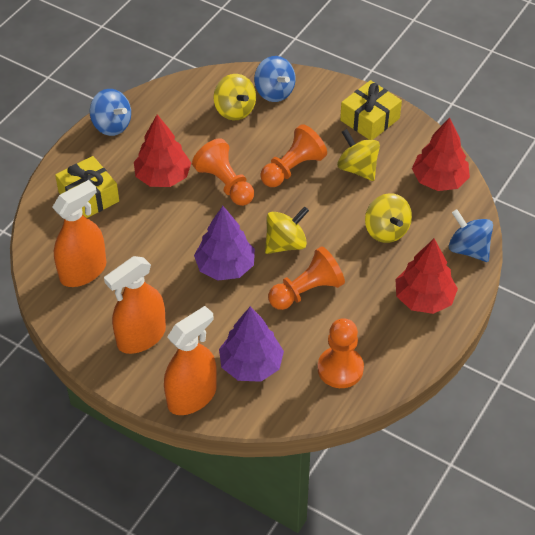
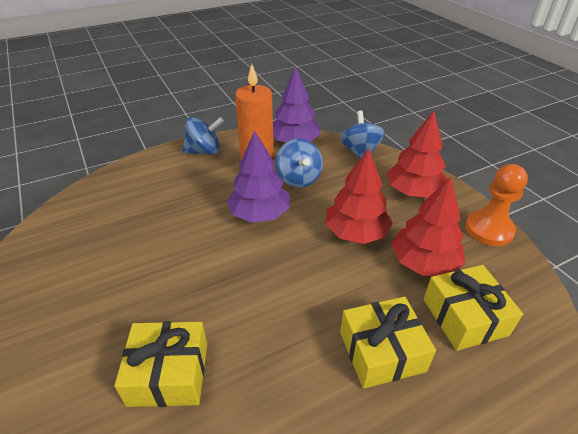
orange candle: none = 0 -> [235,64,274,170] = 1
orange pawn: [192,138,254,206] [260,124,327,187] [268,246,345,310] [318,318,364,388] = 4 -> [465,164,528,246] = 1
orange spray bottle: [52,180,106,287] [104,256,166,354] [164,306,217,415] = 3 -> none = 0
yellow gift: [55,156,119,218] [340,80,402,140] = 2 -> [114,321,207,407] [340,296,436,389] [424,265,523,351] = 3
yellow spinning top: [214,74,256,120] [265,206,309,254] [337,129,380,181] [365,193,412,243] = 4 -> none = 0

